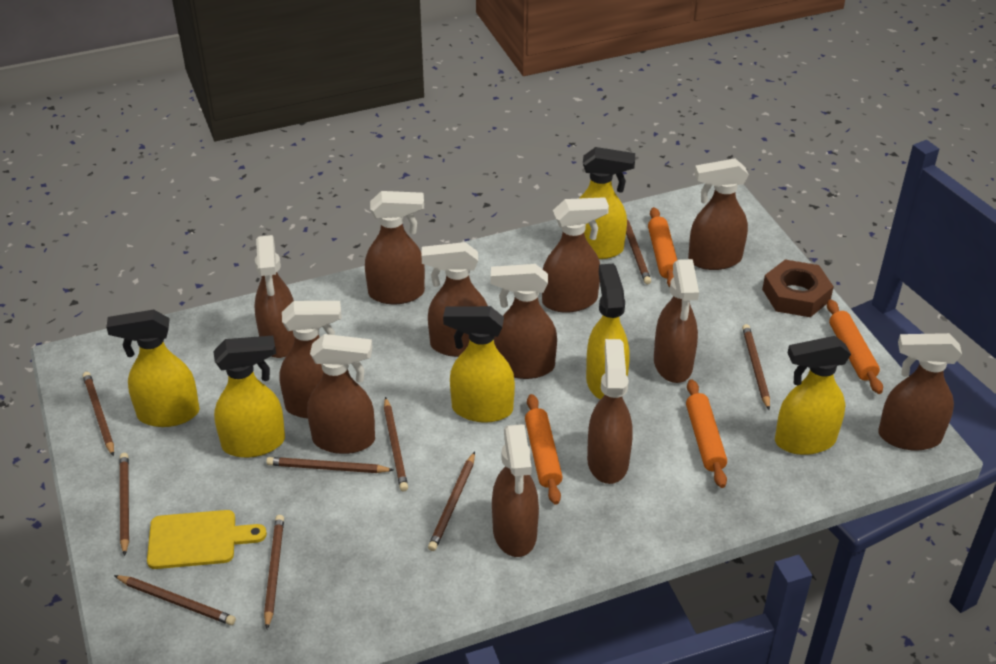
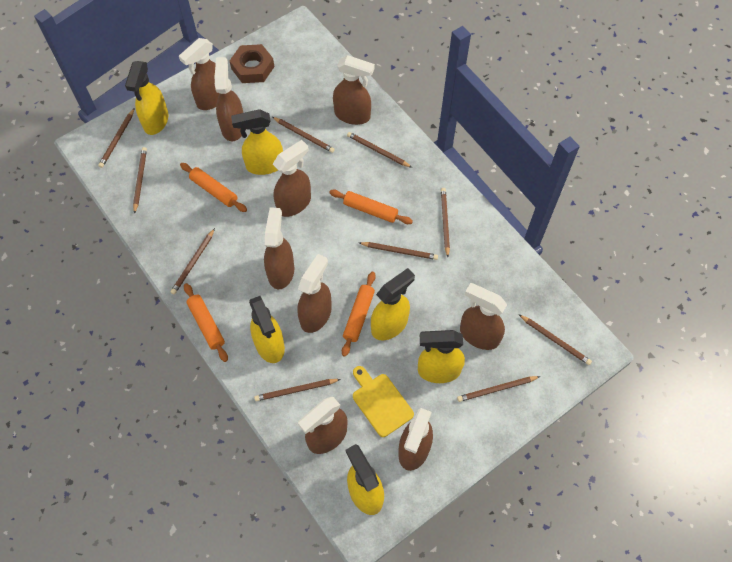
brown pencil: [83,372,114,456] [114,575,236,625] [120,453,129,556] [264,515,284,629] [266,457,393,473] [384,397,408,491] [428,452,475,551] [626,219,651,284] [742,324,770,410] = 9 -> [98,108,135,168] [133,147,147,214] [171,228,215,294] [254,379,341,401] [273,117,335,153] [347,132,412,168] [359,242,438,260] [441,188,450,257] [457,376,541,402] [518,314,592,365] = 10
brown spray bottle: [255,235,295,358] [280,301,342,418] [307,334,375,454] [365,191,425,304] [421,242,488,357] [491,264,557,379] [492,424,539,557] [542,197,609,313] [587,339,633,484] [654,259,699,383] [688,158,749,270] [878,333,962,450] = 12 -> [179,38,220,110] [214,57,243,142] [264,207,294,289] [273,140,311,217] [297,254,332,333] [298,397,348,454] [333,55,375,125] [399,408,433,471] [460,283,507,350] = 9

